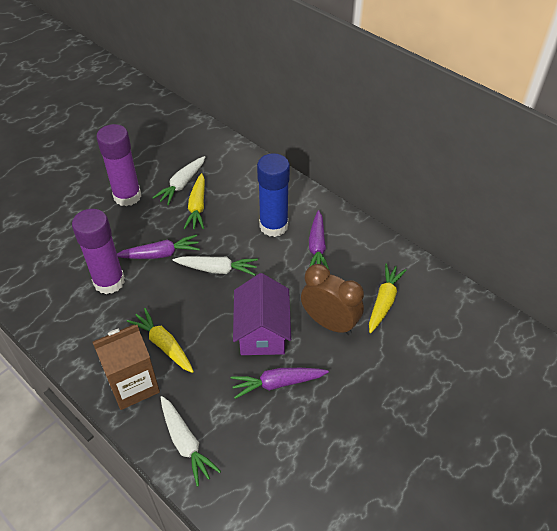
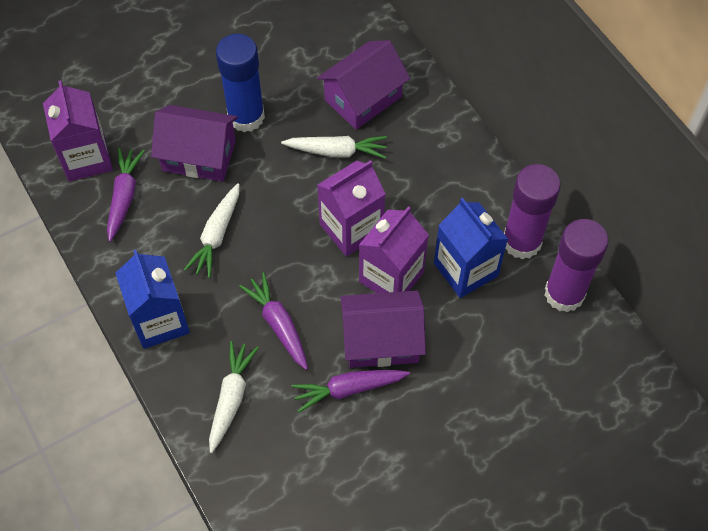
blue carton: none = 0 -> [115,250,190,349] [434,198,508,298] = 2
brown carton: [92,324,160,410] = 1 -> none = 0
brown clock: [301,264,364,335] = 1 -> none = 0
purple carton: none = 0 -> [43,80,113,182] [317,160,386,256] [359,206,429,293] = 3
purple house: [233,273,291,355] = 1 -> [151,105,238,182] [317,40,410,130] [340,291,426,368] = 3
yellow carrot: [127,308,194,373] [183,173,205,229] [369,263,406,333] = 3 -> none = 0

